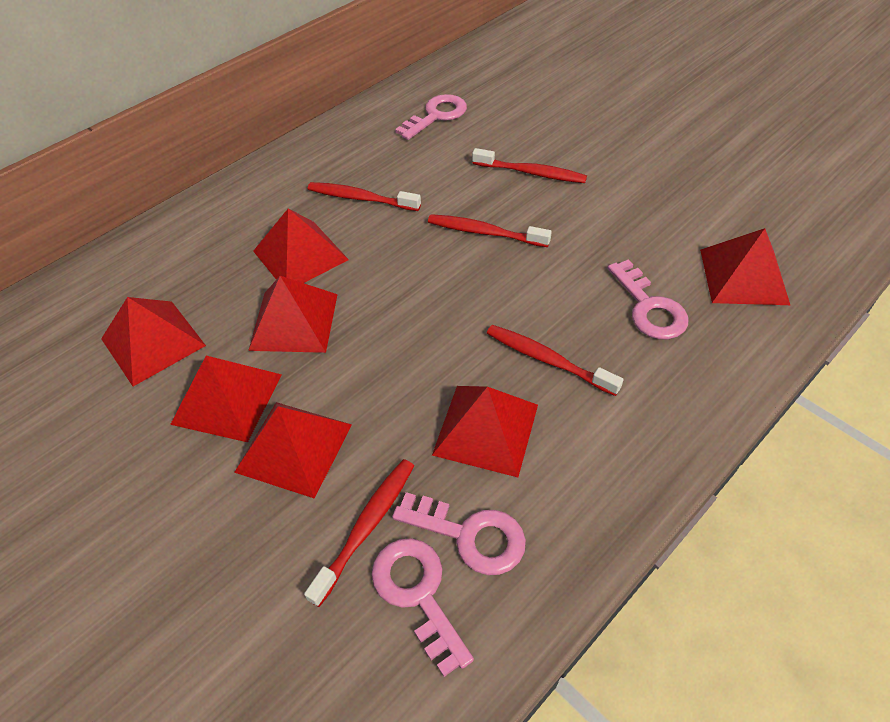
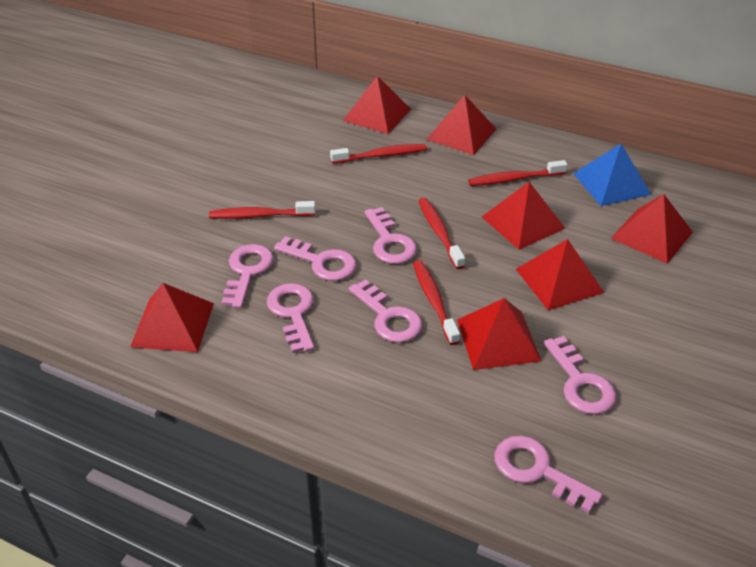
blue pyramid: none = 0 -> [573,144,651,206] = 1
pink key: [372,538,474,677] [392,492,526,575] [395,94,467,140] [608,259,688,340] = 4 -> [221,244,274,308] [267,283,314,353] [274,236,356,281] [349,279,422,343] [365,207,417,264] [494,435,603,513] [544,336,617,414] = 7

